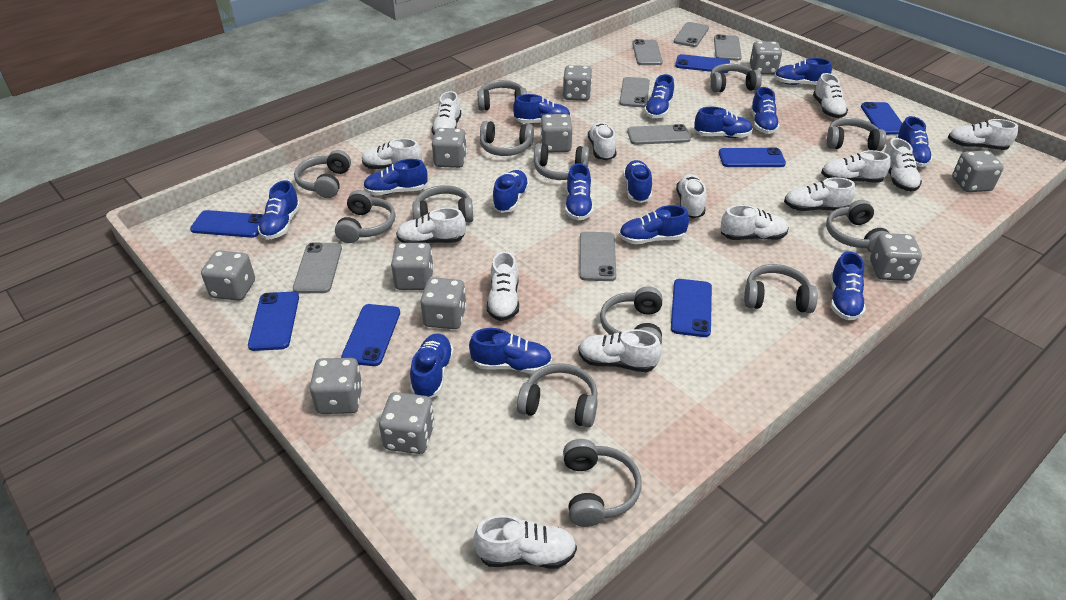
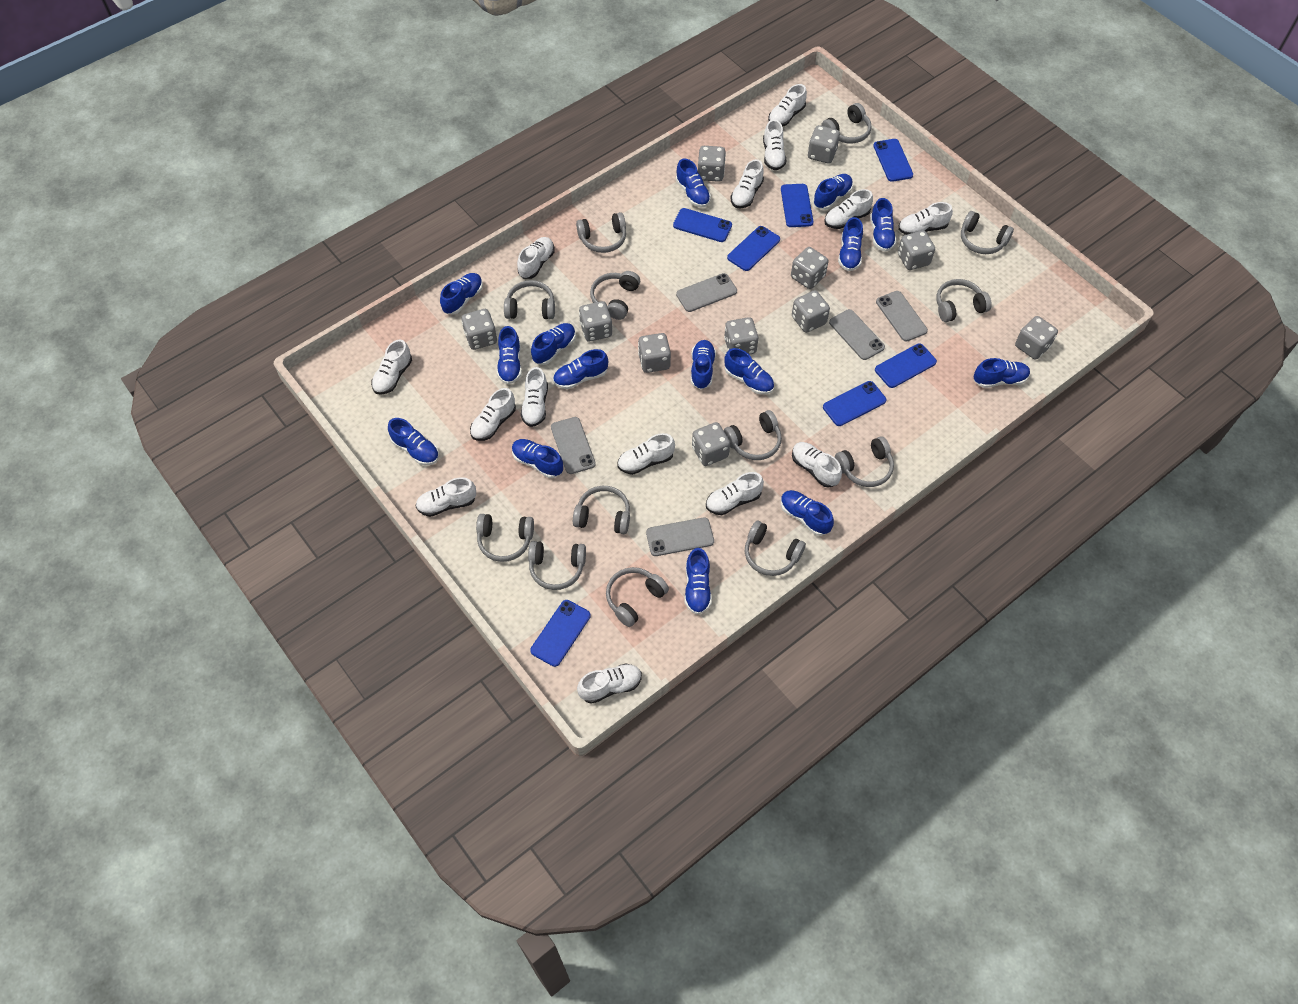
grey phone: [293,243,342,293] [579,232,616,281] [619,77,650,107] [627,124,691,145] [632,39,663,65] [674,22,709,47] [714,34,742,61] = 7 -> [551,417,596,474] [646,517,714,556] [676,273,737,312] [829,309,885,360] [876,291,928,342] = 5

